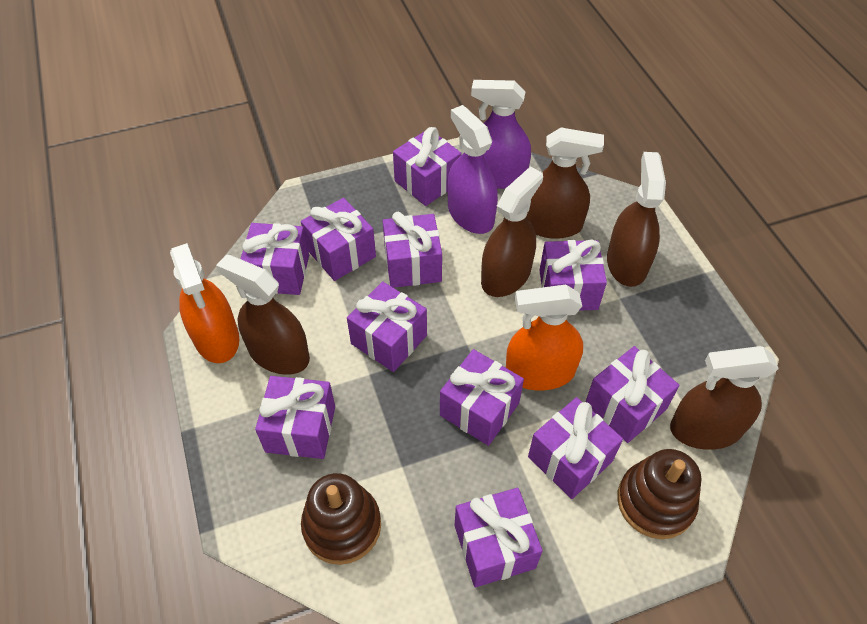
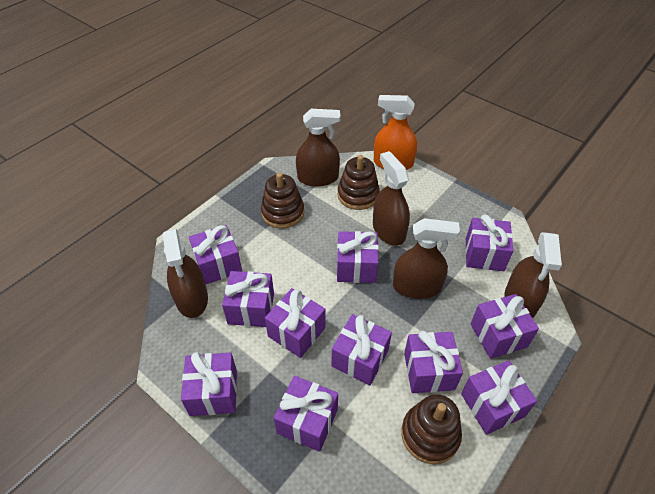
brown stacking toy: [301,473,381,565] [617,449,701,539] = 2 -> [261,173,304,228] [338,155,380,210] [401,394,462,464] = 3
orange spray bottle: [170,243,239,363] [506,285,583,390] = 2 -> [374,95,417,170] = 1
purple spray bottle: [447,105,498,234] [471,80,531,189] = 2 -> none = 0

